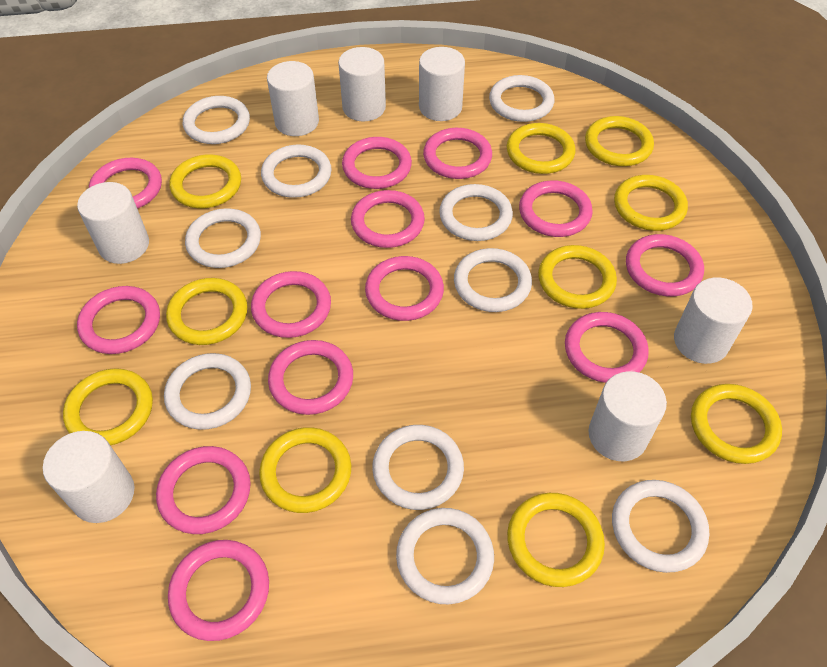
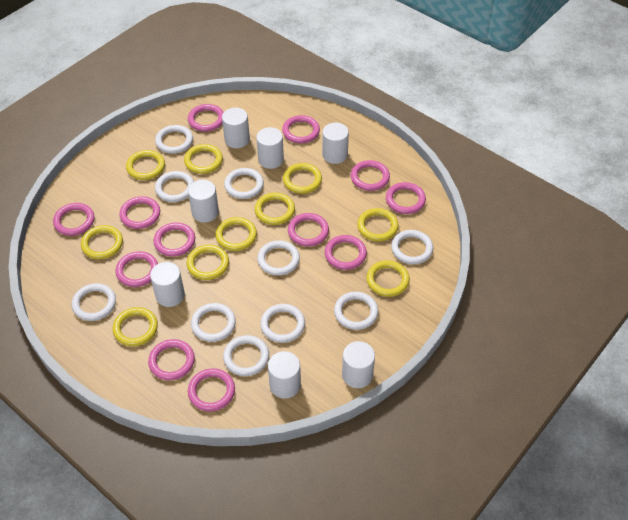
pink ring: [77,286,160,354] [89,158,162,209] [156,446,251,534] [168,540,269,641] [251,271,331,338] [268,340,353,415] [342,137,412,189] [351,190,425,248] [365,256,444,321] [423,128,492,179] [519,180,593,237] [565,312,649,383] [626,234,704,297] = 13 -> [53,203,95,236] [115,251,158,287] [119,196,160,229] [148,339,195,380] [153,222,195,257] [188,104,224,132] [188,368,235,411] [282,115,320,144] [288,213,329,246] [325,235,367,270] [351,160,390,191] [386,182,426,214] = 12

